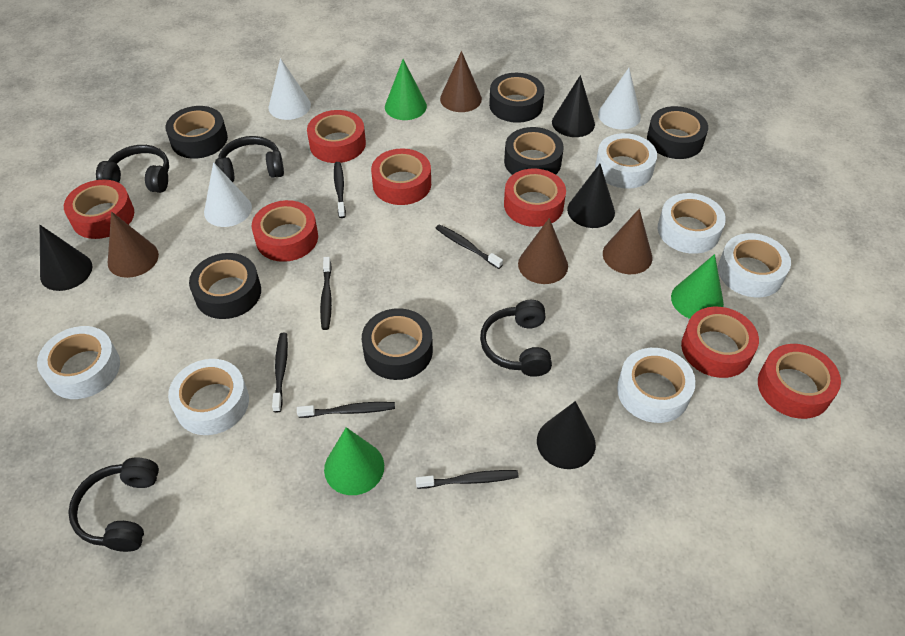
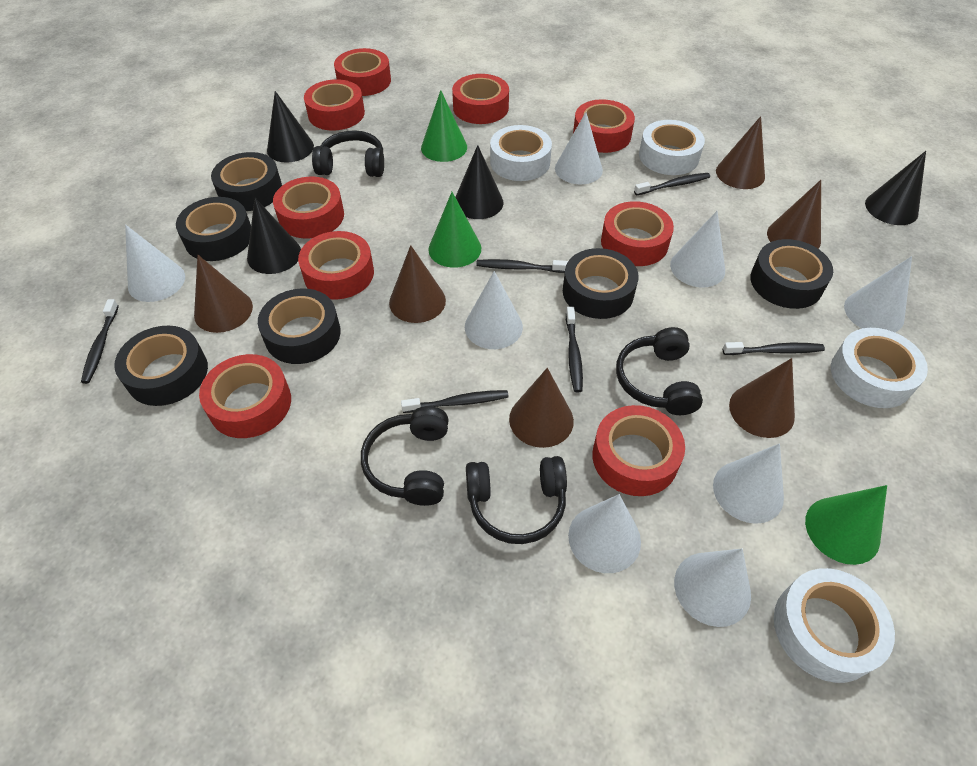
brown cone: [108,212,159,278] [440,51,482,112] [518,218,568,284] [603,208,652,274] = 4 -> [194,255,253,333] [389,245,446,323] [509,368,574,448] [716,116,765,189] [729,358,795,438] [767,180,821,249] = 6
red tape: [64,179,134,239] [252,200,318,262] [307,110,366,163] [371,148,431,205] [504,169,566,227] [681,307,759,378] [758,344,841,419] = 7 -> [199,354,291,438] [273,177,344,239] [298,231,374,300] [304,79,365,131] [334,48,391,96] [452,74,509,124] [573,99,635,153] [592,405,685,496] [601,201,674,266] = 9
white cone: [204,162,252,227] [268,58,311,120] [598,68,641,129] = 3 -> [125,225,185,302] [465,271,523,349] [555,112,603,184] [568,494,641,573] [670,211,725,287] [674,549,751,627] [713,444,784,524] [844,256,912,332] = 8
white tape: [37,326,120,399] [168,359,249,435] [595,133,657,189] [617,348,696,423] [658,193,726,254] [718,233,791,297] = 6 -> [490,125,552,181] [639,120,705,175] [774,568,895,683] [831,328,928,408] = 4

